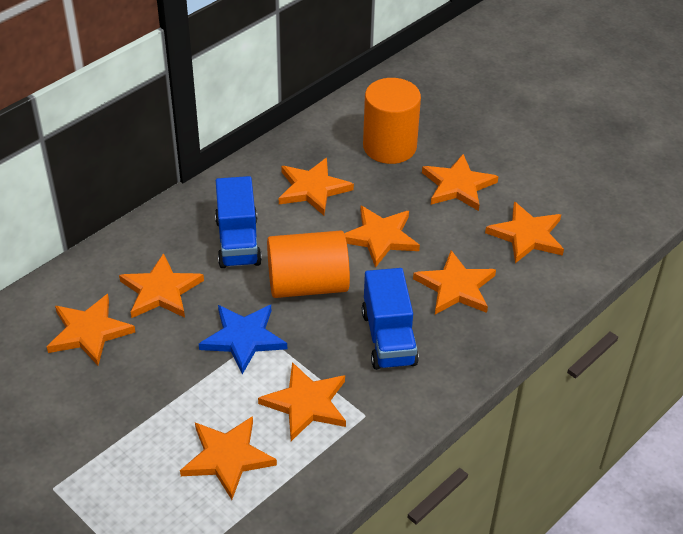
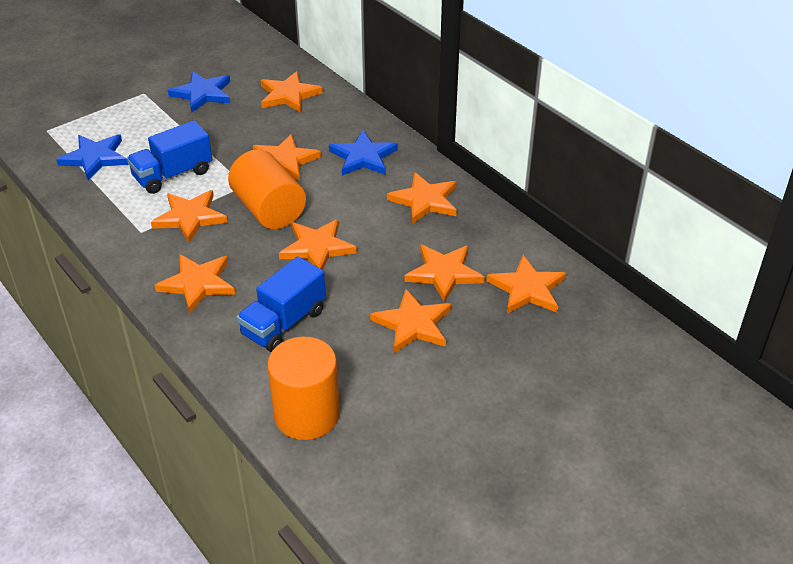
blue star: [199,305,287,374] = 1 -> [56,134,128,180] [168,71,230,113] [329,130,398,176] = 3

